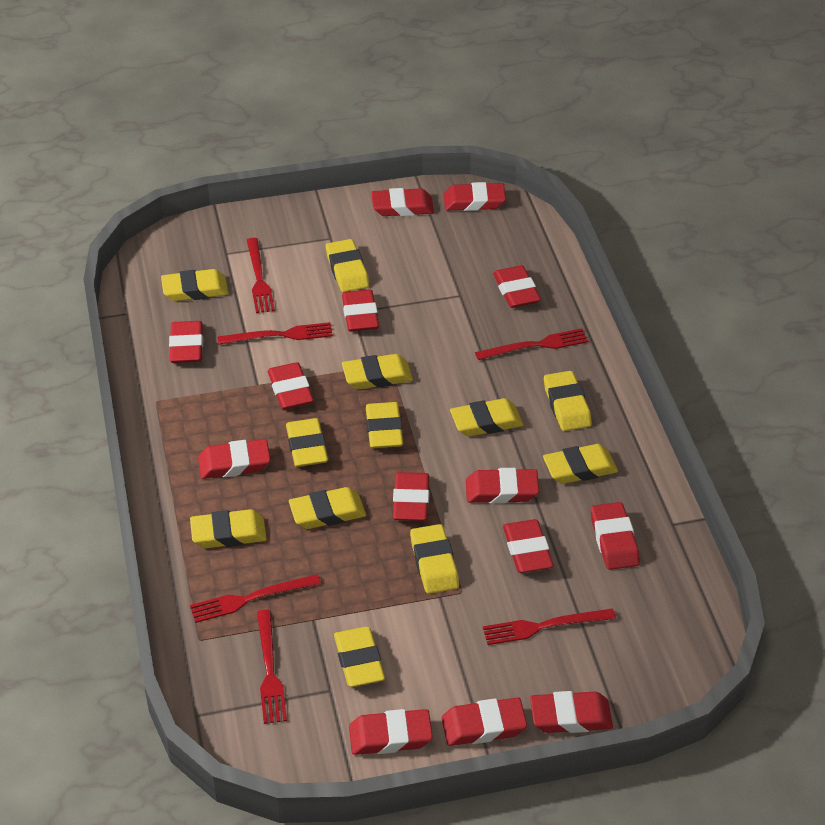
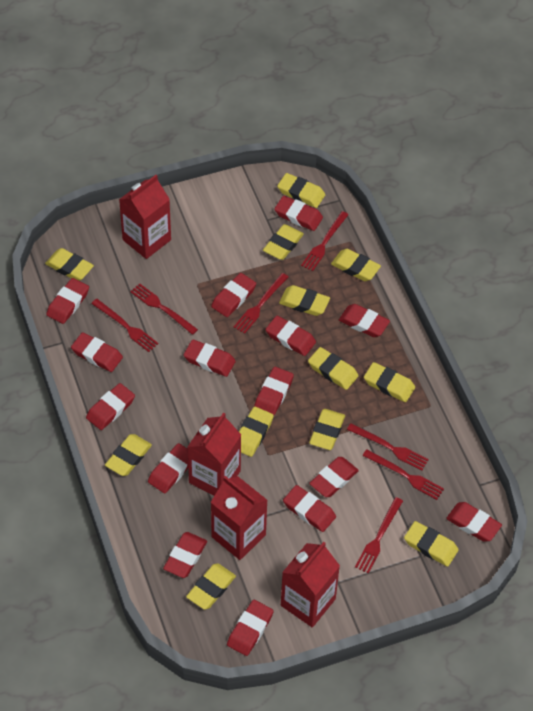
red carton: none = 0 -> [119,175,171,259] [188,413,241,496] [211,476,268,560] [281,542,340,627] = 4
red eraser: [169,321,203,363] [198,439,270,479] [268,362,314,409] [342,289,379,332] [349,709,433,755] [371,188,434,216] [393,472,430,521] [442,698,527,746] [444,182,506,211] [466,468,539,504] [493,265,541,308] [503,519,554,573] [530,691,613,733] [591,502,640,570] = 14 -> [46,278,89,324] [71,332,123,372] [86,383,135,430] [148,443,188,493] [163,532,207,578] [184,340,236,377] [211,273,256,317] [227,600,273,656] [254,367,294,415] [265,316,316,356] [274,196,323,231] [283,485,336,532] [309,457,359,497] [339,304,390,337] [446,502,502,542] = 15
red fork: [190,574,321,623] [217,322,333,345] [247,238,275,313] [257,610,287,724] [475,328,588,360] [483,608,616,645] = 6 -> [91,299,158,352] [130,283,198,335] [234,273,288,334] [301,211,349,271] [347,423,429,471] [355,497,403,574] [362,449,444,500] = 7

